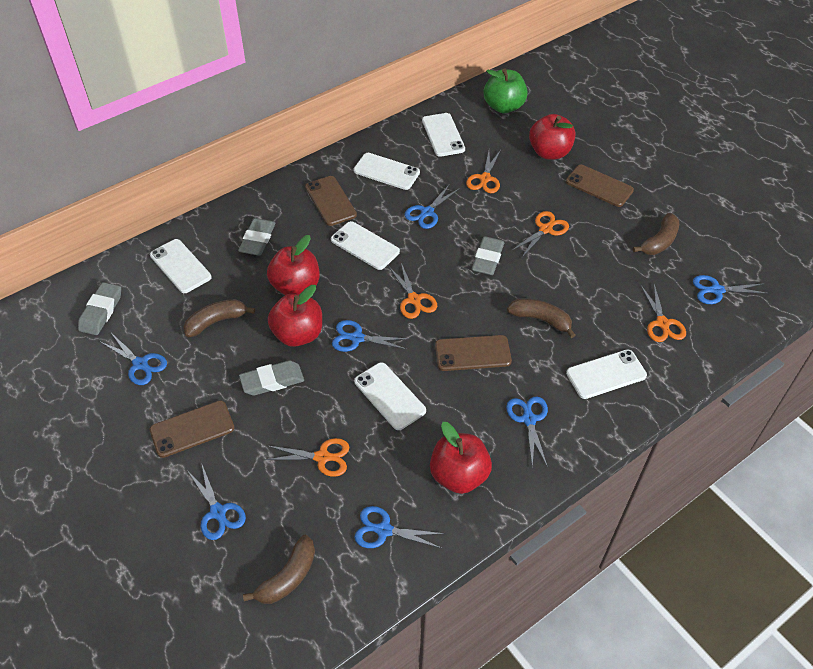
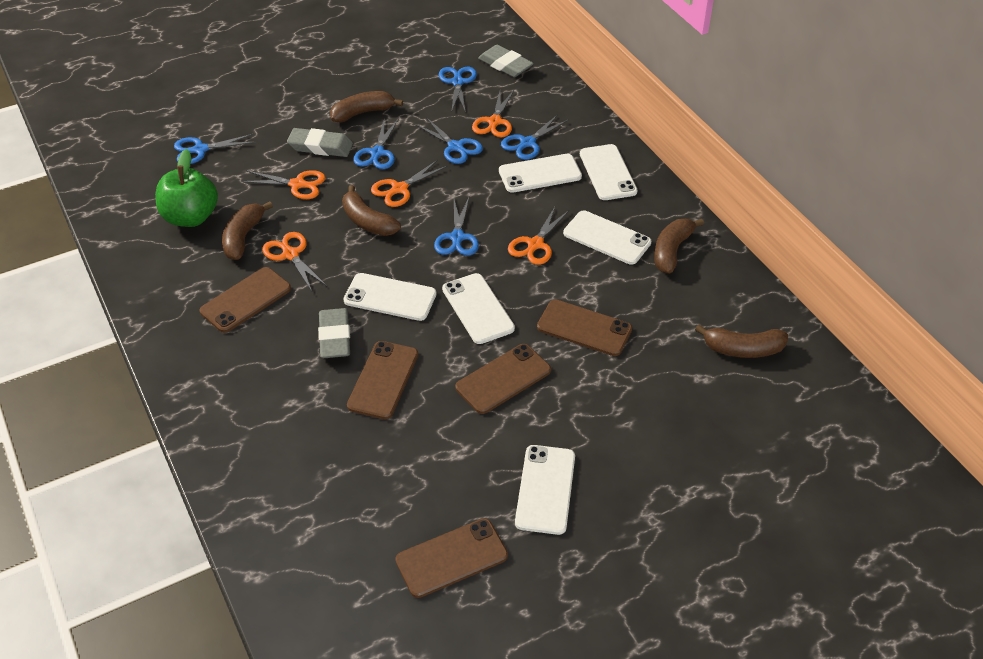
blue scissors: [101,333,167,385] [187,465,246,540] [332,320,410,352] [355,506,445,549] [405,184,460,229] [506,397,548,467] [693,275,769,304] = 7 -> [174,134,255,164] [353,118,398,169] [415,117,483,164] [434,198,479,256] [439,67,477,113] [501,114,568,160] = 6
brown banana: [183,299,255,337] [243,535,315,604] [507,298,575,338] [633,213,679,255] = 4 -> [222,201,273,260] [330,91,403,122] [342,185,401,236] [654,219,704,273] [695,325,788,358] = 5
brown phone: [150,401,235,458] [305,176,357,226] [435,335,512,371] [566,165,634,207] = 4 -> [199,267,291,333] [347,341,418,419] [395,518,508,598] [455,344,551,414] [537,299,632,356] = 5
grey eraser: [78,282,121,335] [238,218,275,256] [239,360,304,396] [471,236,504,275] = 4 -> [287,128,353,157] [318,308,350,358] [478,45,534,77] = 3
red apple: [267,235,320,295] [268,285,322,347] [430,422,492,494] [529,114,576,160] = 4 -> none = 0

